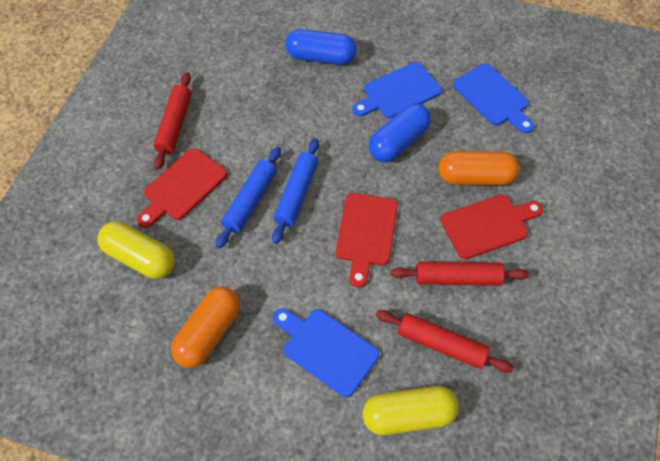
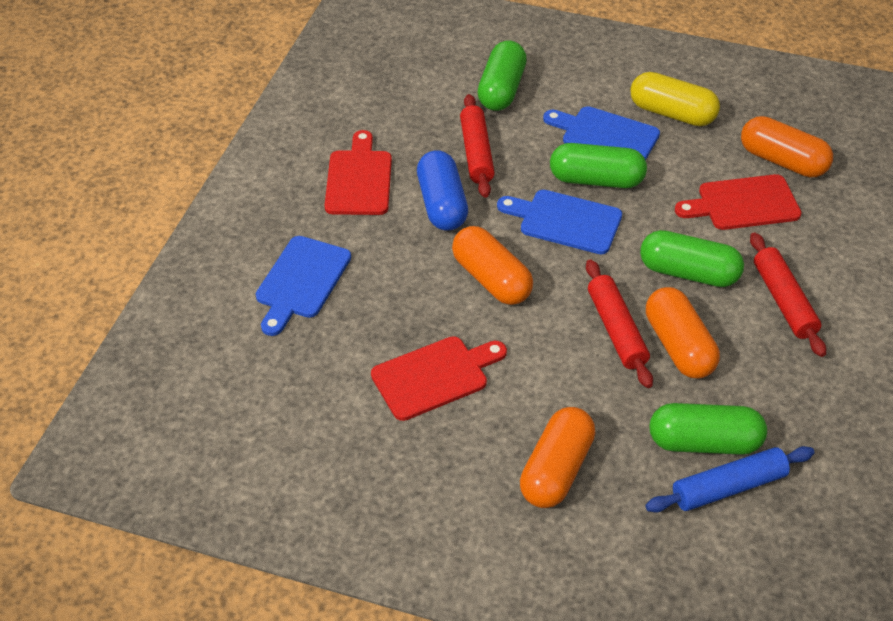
blue capsule: [285,29,357,65] [369,103,431,162] = 2 -> [417,150,468,230] = 1
blue rolling pin: [216,147,281,249] [272,138,319,244] = 2 -> [645,446,814,513] = 1
green capsule: none = 0 -> [477,40,527,111] [550,143,647,188] [640,230,744,287] [649,403,767,455] = 4
orange capsule: [171,286,240,368] [438,151,520,185] = 2 -> [452,226,533,305] [520,407,595,508] [646,287,720,379] [741,116,833,178] = 4
yellow capsule: [97,221,175,279] [363,386,459,435] = 2 -> [630,72,720,126] = 1

